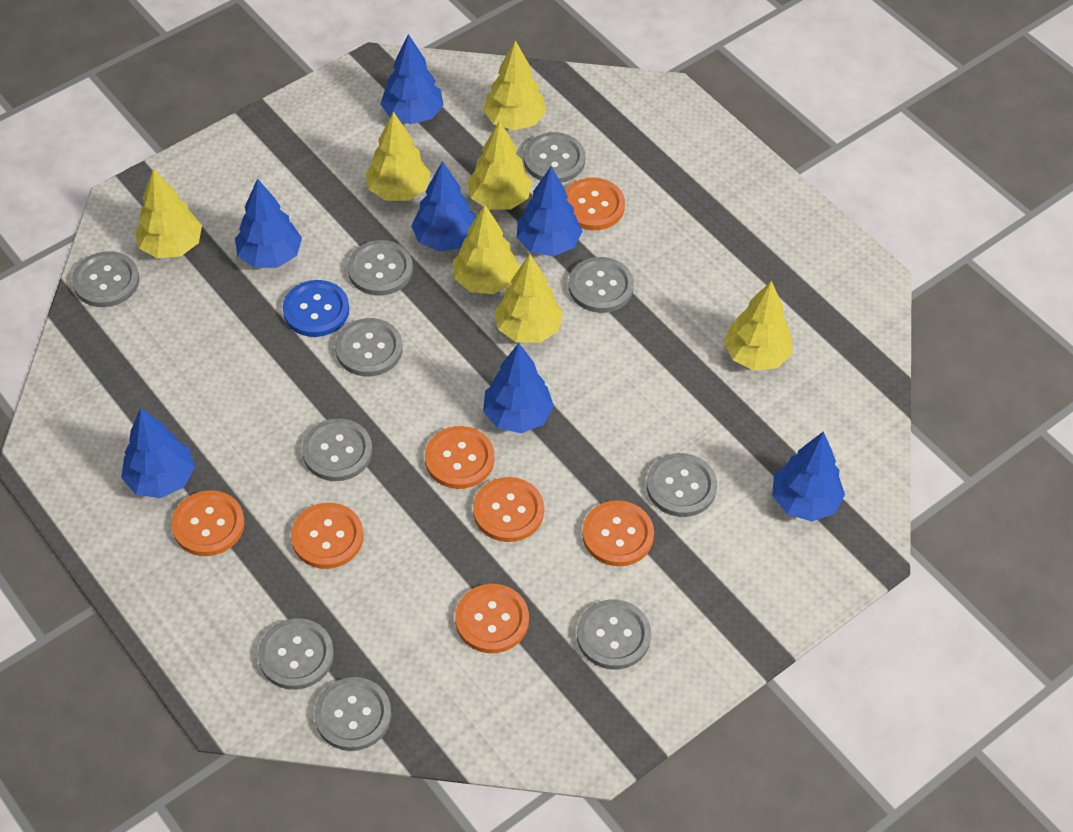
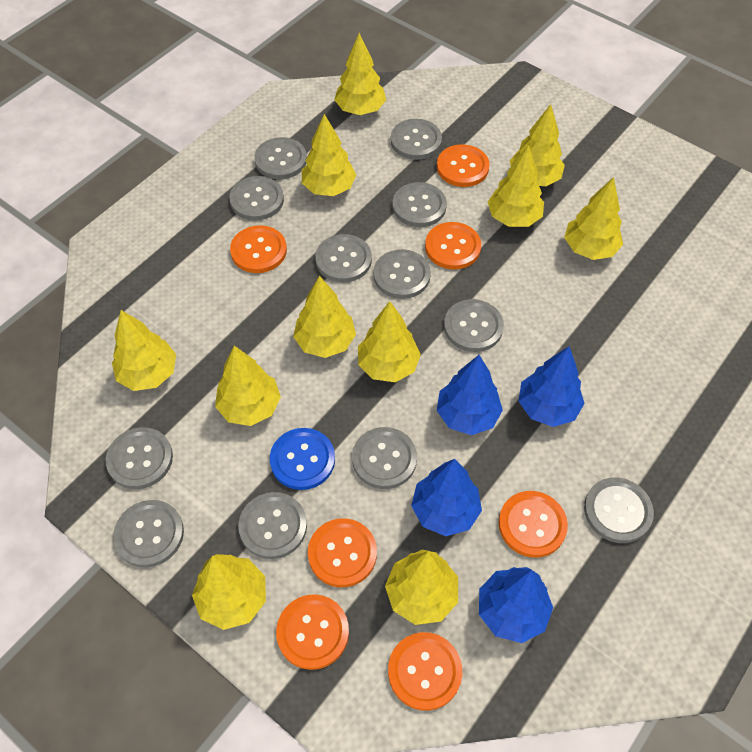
blue tree: [121,408,195,498] [235,178,302,268] [381,34,444,124] [411,161,477,251] [483,343,554,433] [517,167,583,256] [772,431,845,522] = 7 -> [411,459,482,536] [437,355,503,435] [479,567,553,643] [519,346,585,427] = 4
grey button: [72,251,139,307] [258,618,334,690] [302,419,372,481] [314,677,391,751] [335,318,403,376] [347,240,413,296] [524,132,585,183] [569,257,634,313] [577,599,651,670] [647,453,717,517] = 10 -> [106,427,173,489] [113,500,184,567] [229,176,284,221] [238,492,307,559] [254,137,307,179] [315,234,372,282] [352,427,417,489] [373,249,431,299] [391,119,442,160] [392,182,447,227] [444,299,504,352] [584,477,654,543] = 12
yellow tree: [135,168,202,258] [366,112,431,201] [453,205,520,294] [467,120,532,210] [483,40,546,130] [494,254,563,343] [724,281,793,371] = 7 -> [112,310,176,391] [192,554,266,630] [215,346,281,426] [293,276,356,358] [302,114,356,196] [334,33,386,115] [358,301,421,382] [385,549,458,625] [488,145,544,227] [510,104,565,186] [564,177,623,260] = 11

